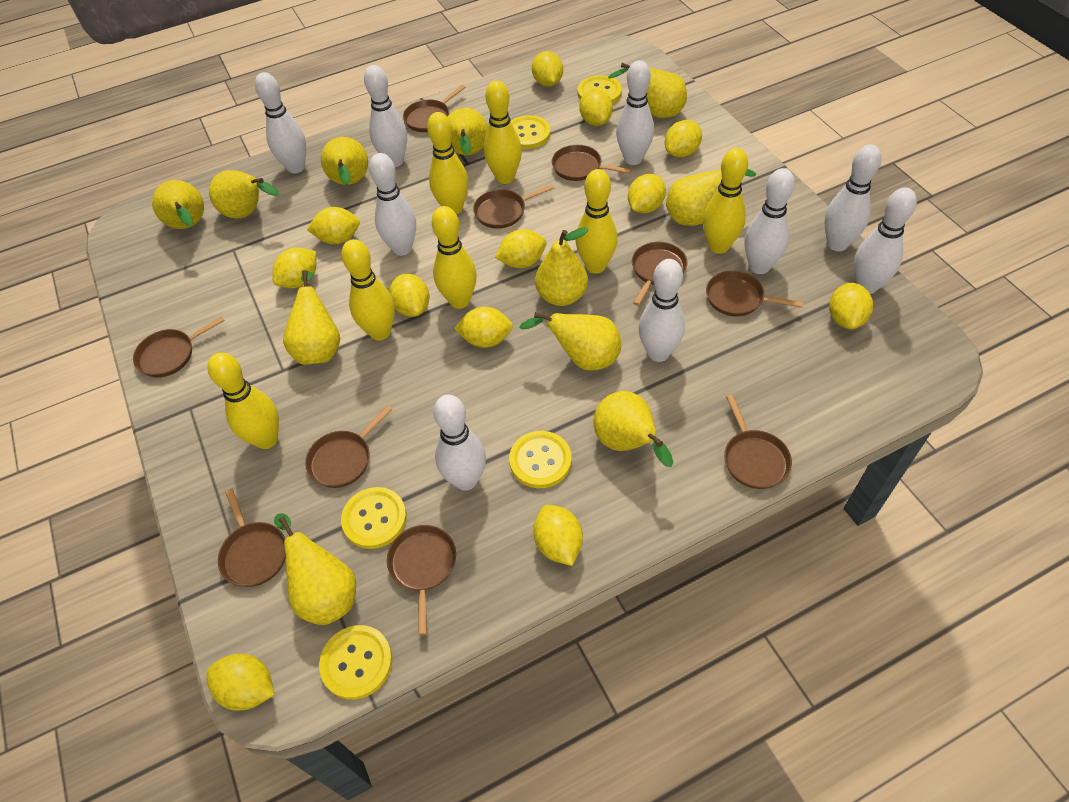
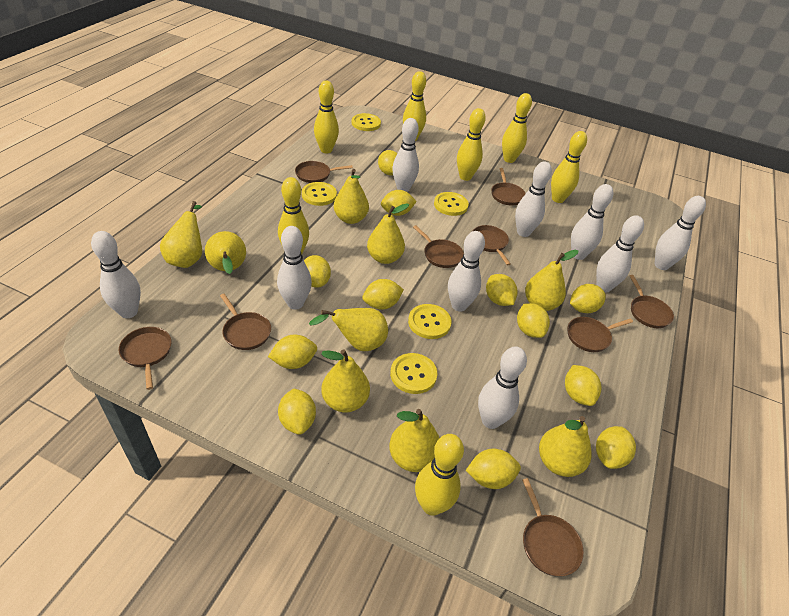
brown pan: [133,316,225,377] [218,489,286,587] [305,406,392,488] [387,525,456,635] [403,85,466,132] [473,184,554,229] [552,145,632,181] [632,242,688,306] [706,271,803,317] [724,395,792,489] = 10 -> [119,327,172,390] [220,294,271,350] [295,161,353,183] [413,225,464,268] [472,225,511,265] [491,168,526,205] [522,478,584,576] [568,317,633,352] [630,275,674,328] = 9
yellow pear: [152,180,204,229] [209,170,279,219] [274,513,356,625] [283,270,340,365] [321,137,368,185] [448,108,488,155] [519,312,621,371] [535,227,589,306] [593,391,673,467] [608,63,687,118] [666,169,756,226] = 11 -> [160,201,202,268] [205,231,246,274] [309,308,388,351] [321,349,370,412] [334,169,369,224] [367,203,409,264] [389,409,439,472] [525,250,578,311] [539,416,592,477] = 9

